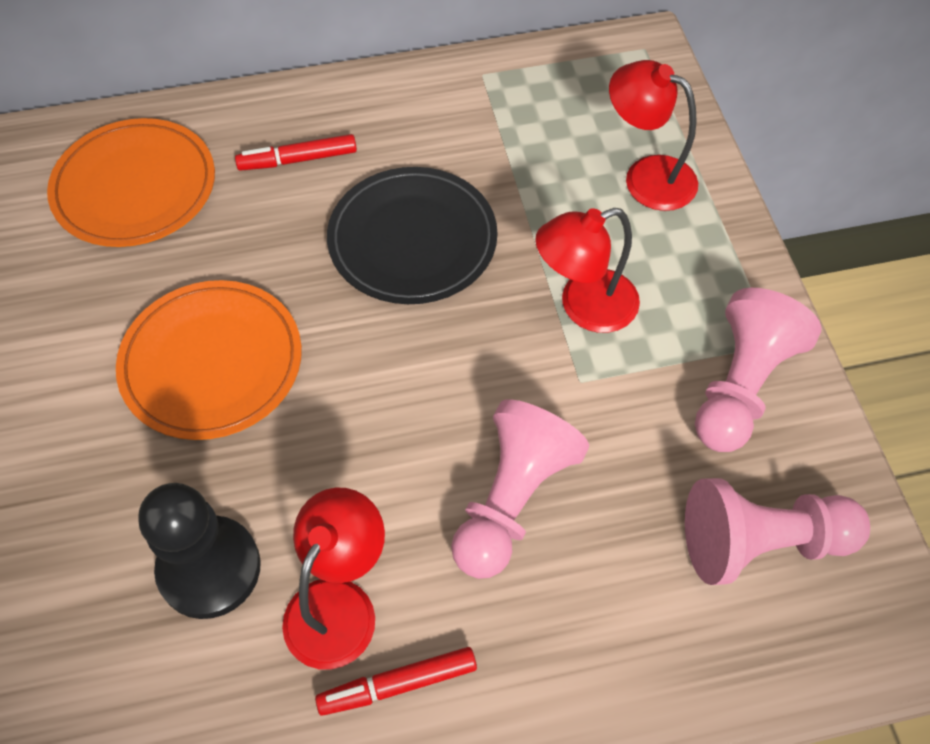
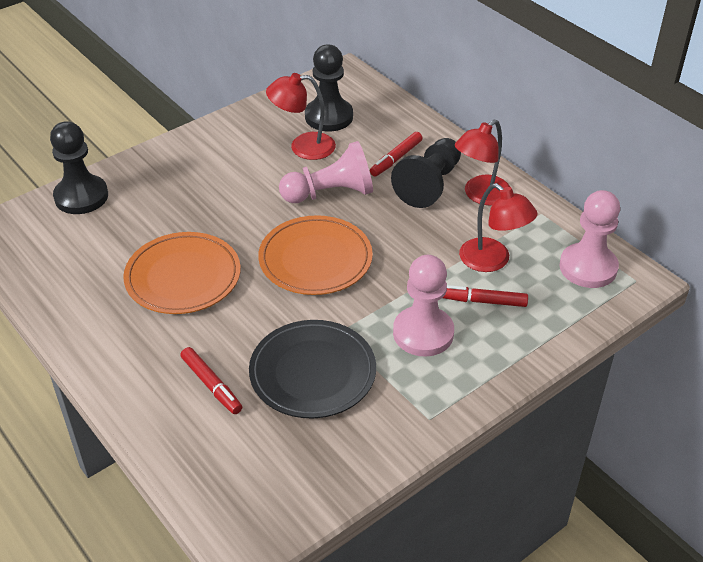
black pawn: [138,483,261,619] = 1 -> [50,121,108,214] [305,44,353,131] [391,138,461,208] = 3
red marker: [235,134,357,171] [315,647,477,716] = 2 -> [181,347,242,414] [370,132,423,177] [443,285,528,307] = 3

